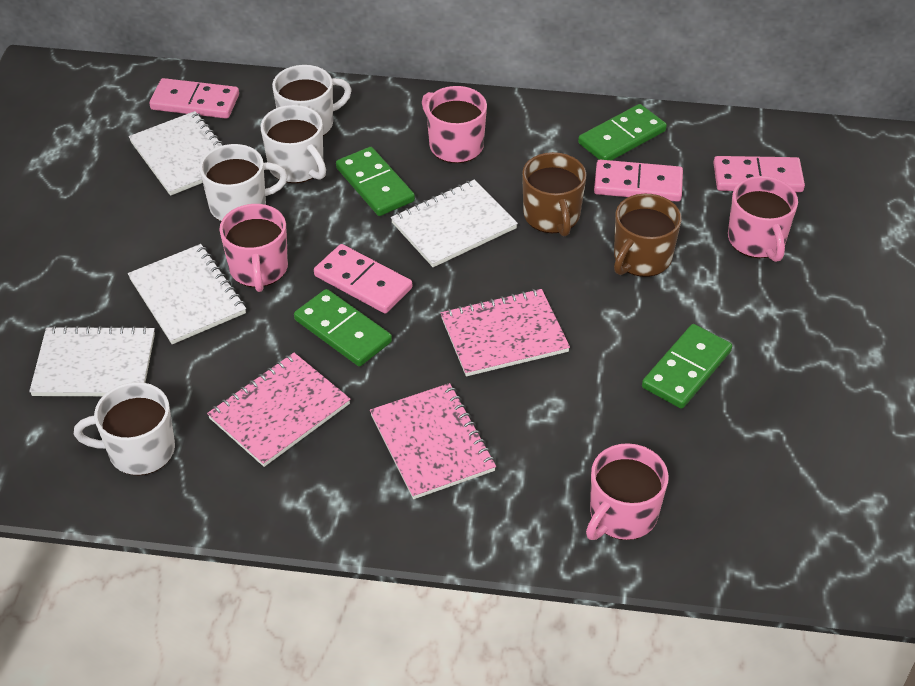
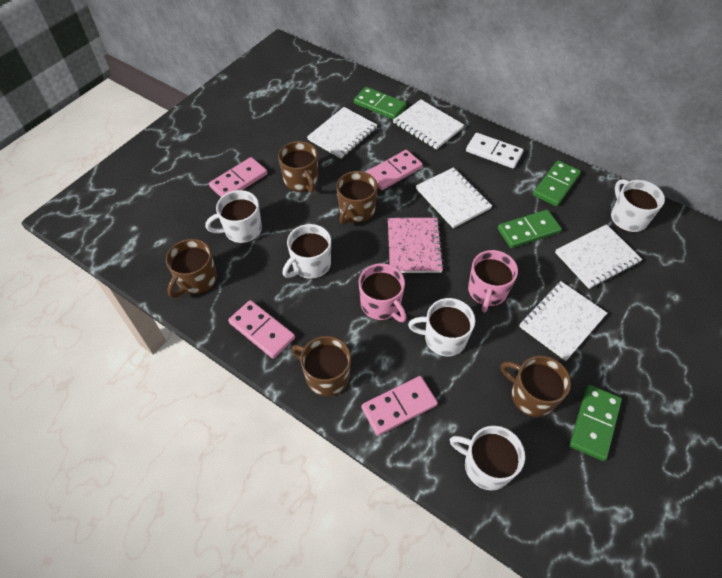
brown mug: [522,152,586,236] [614,193,682,277] = 2 -> [166,239,217,298] [278,141,318,193] [291,336,351,396] [336,171,378,225] [501,356,571,417] = 5
pink mug: [219,204,288,292] [422,86,487,163] [586,443,669,540] [728,176,798,262] = 4 -> [359,263,407,322] [468,250,518,313] = 2
pink notebook: [207,353,350,467] [370,383,496,499] [441,289,570,376] = 3 -> [388,218,444,273] = 1
white domino: none = 0 -> [466,133,523,168] = 1
white mug: [74,382,175,475] [199,144,288,221] [261,105,326,183] [272,65,352,136] = 4 -> [205,190,262,243] [282,224,331,279] [408,298,475,356] [450,426,525,490] [611,179,665,232] = 5
white notebook: [29,325,155,396] [128,244,246,344] [129,111,223,196] [391,180,518,267] = 4 -> [307,107,377,159] [393,99,464,150] [416,167,492,228] [519,281,607,361] [555,224,642,289] = 5

